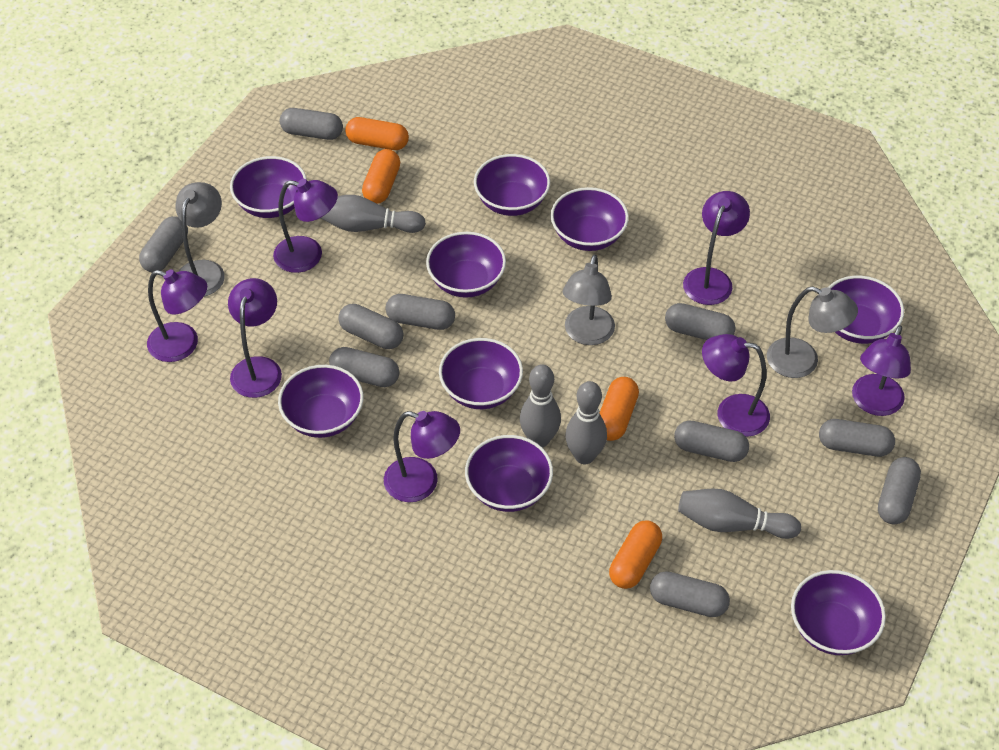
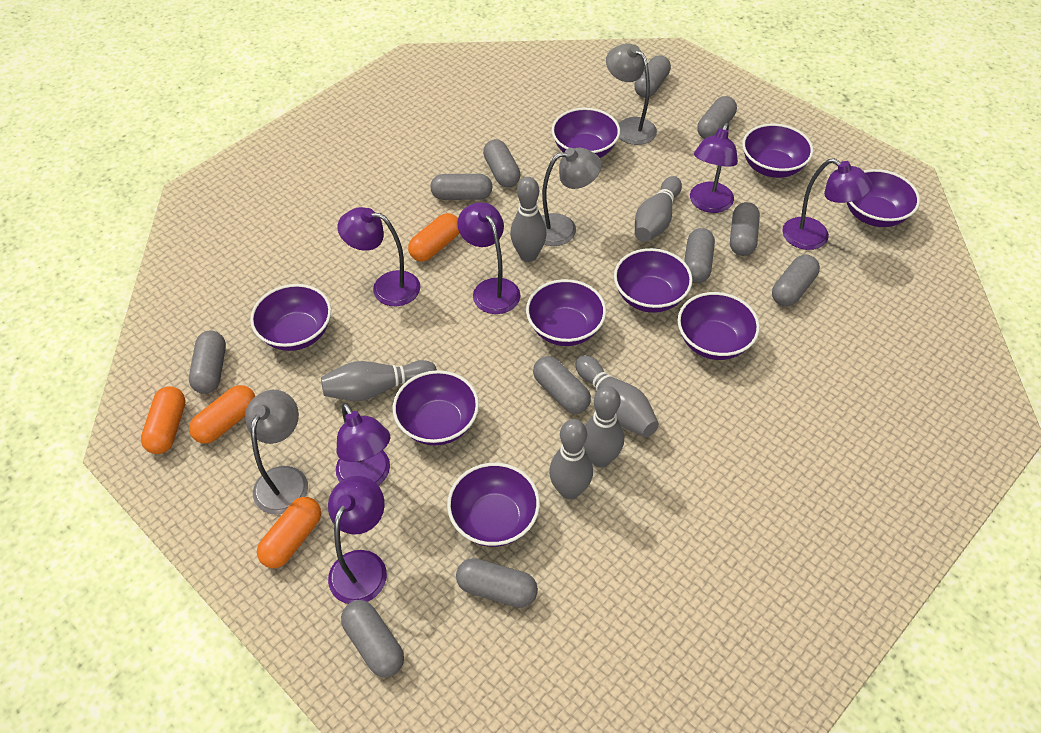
grey bowling pin: [321,195,426,233] [520,364,561,448] [565,381,607,464] [678,488,801,539] = 4 -> [321,360,437,401] [510,177,547,262] [549,419,593,500] [576,355,659,437] [583,386,624,468] [635,176,682,242] = 6
grey capsule: [139,216,188,272] [280,108,343,140] [329,347,399,387] [338,304,403,349] [385,294,455,330] [650,571,730,617] [665,303,735,340] [674,421,749,462] [819,419,895,457] [878,457,921,524] = 10 -> [189,330,226,394] [341,600,404,677] [430,174,492,200] [456,558,538,608] [483,139,521,188] [533,356,591,414] [634,55,671,98] [684,228,715,284] [697,96,737,139] [730,202,760,256] [772,254,820,307] = 11
purple lamp: [147,269,207,362] [228,278,282,398] [273,179,338,273] [384,411,460,502] [683,191,750,305] [702,334,770,437] [852,325,911,416] = 7 -> [328,476,387,604] [336,403,390,486] [338,207,420,306] [457,202,521,314] [690,123,738,213] [782,158,872,250] = 6

